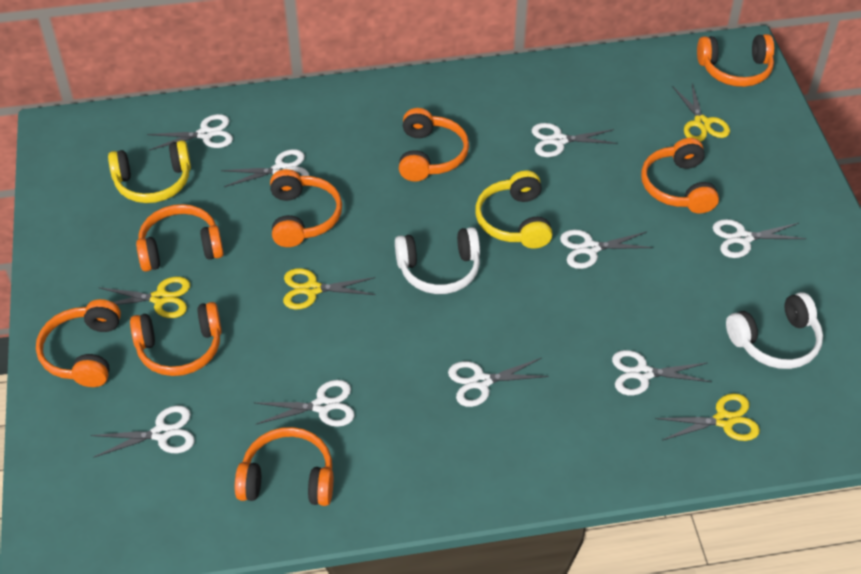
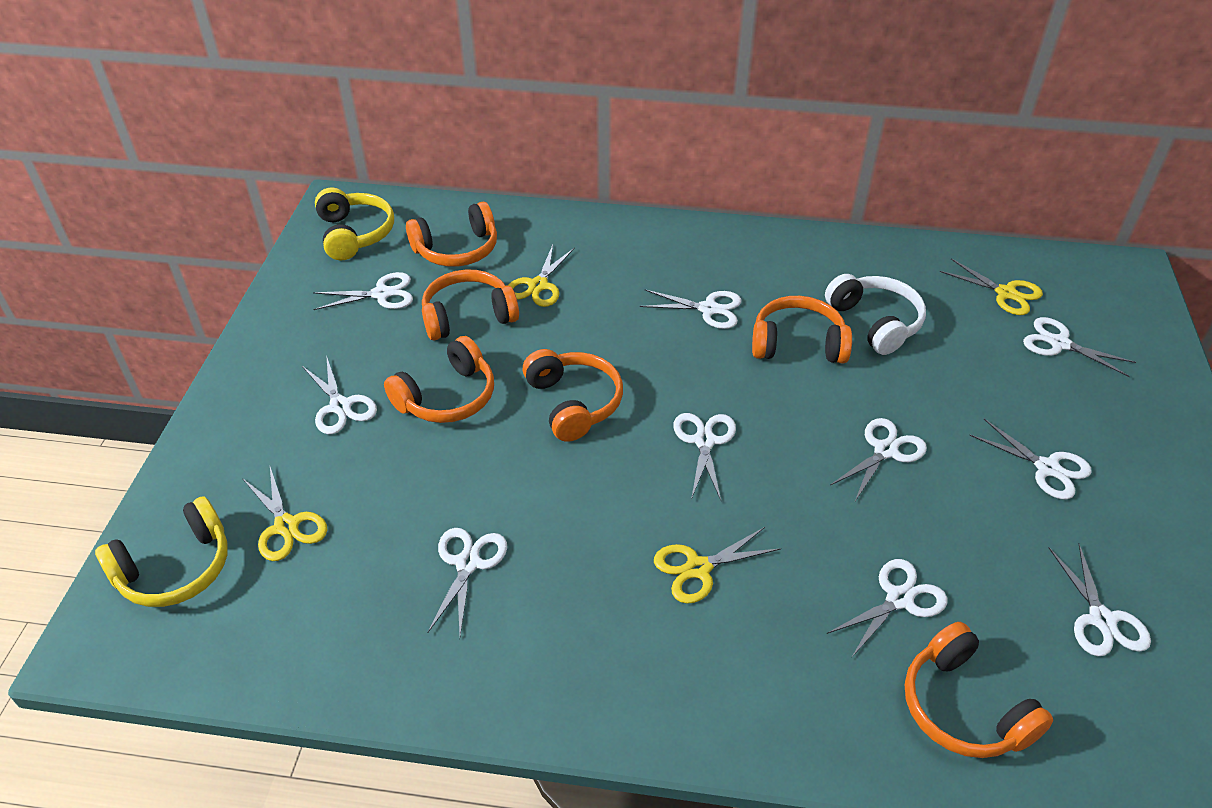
orange headphones: [36,299,121,387] [130,302,222,376] [136,204,224,272] [235,427,333,506] [270,169,342,247] [399,108,469,182] [641,138,719,213] [697,34,774,87] = 8 -> [384,336,494,423] [406,202,497,267] [422,270,519,340] [522,349,623,442] [752,296,852,364] [905,622,1053,758] = 6
white headphones: [395,227,480,294] [726,292,823,369] = 2 -> [825,274,926,355] = 1
white scissors: [91,405,195,458] [147,114,233,150] [221,149,309,187] [255,380,355,427] [448,358,549,407] [532,123,618,157] [560,230,654,269] [612,350,711,395] [712,219,807,258] = 9 -> [302,355,377,434] [313,272,413,310] [427,528,507,636] [640,289,742,329] [673,413,736,500] [827,559,947,658] [830,418,927,503] [969,419,1092,500] [1023,317,1136,377] [1049,544,1151,656] = 10

